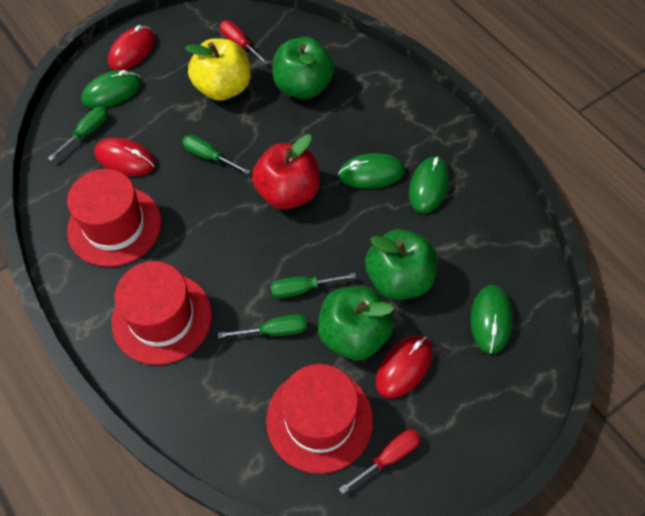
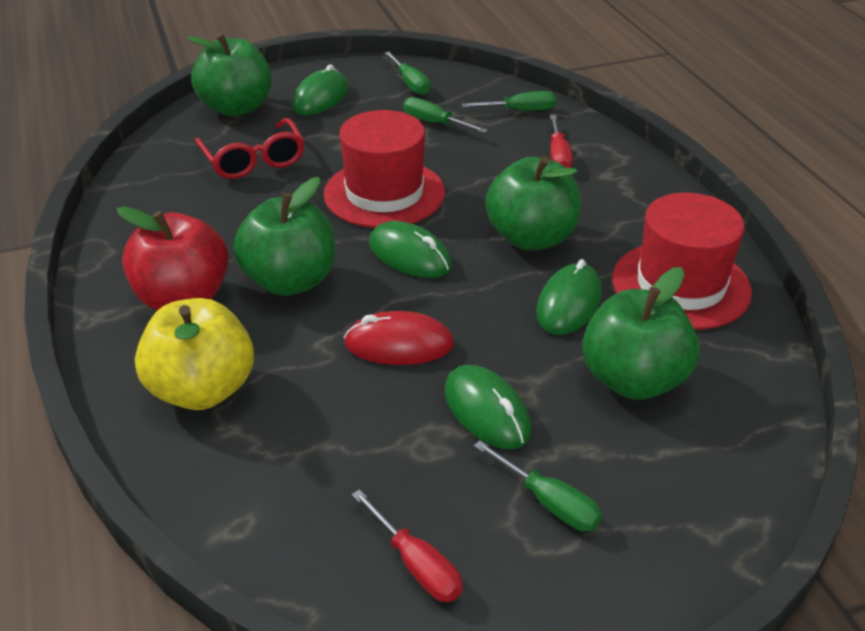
green apple: [273,37,335,99] [318,286,394,360] [365,229,437,300] = 3 -> [187,33,272,116] [233,177,335,296] [486,156,581,251] [582,267,700,400] = 4
red glasses: none = 0 -> [195,118,305,179] = 1
red hat: [67,169,161,267] [112,261,212,365] [266,364,373,474] = 3 -> [324,110,445,228] [612,192,752,330] = 2
red mouse: [94,138,156,176] [108,25,155,70] [376,335,432,399] = 3 -> [344,311,454,365] = 1

